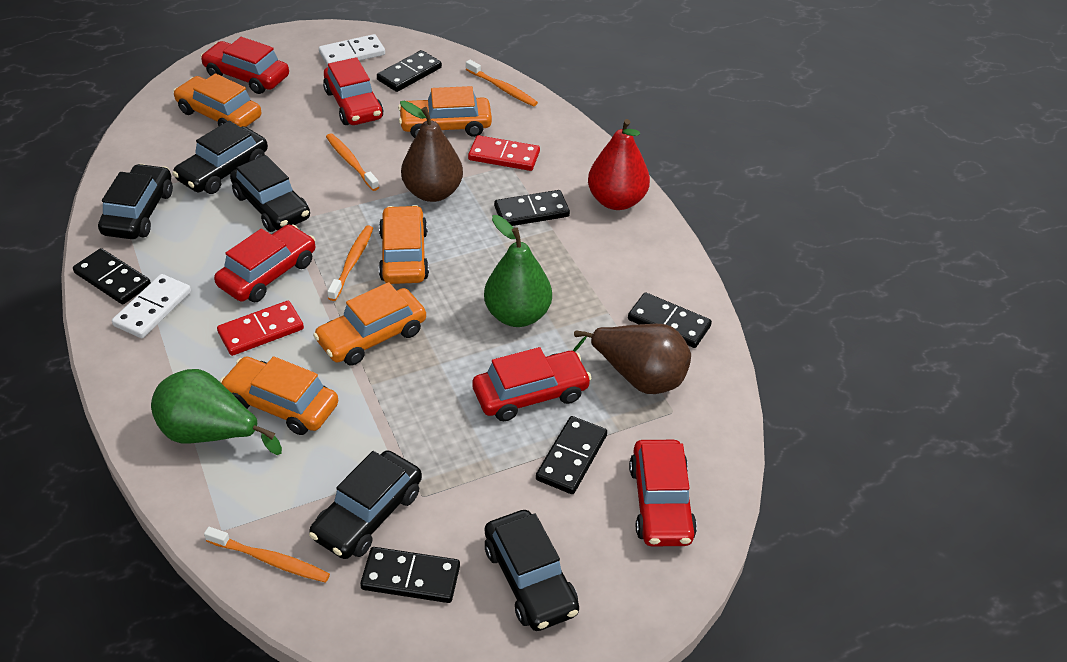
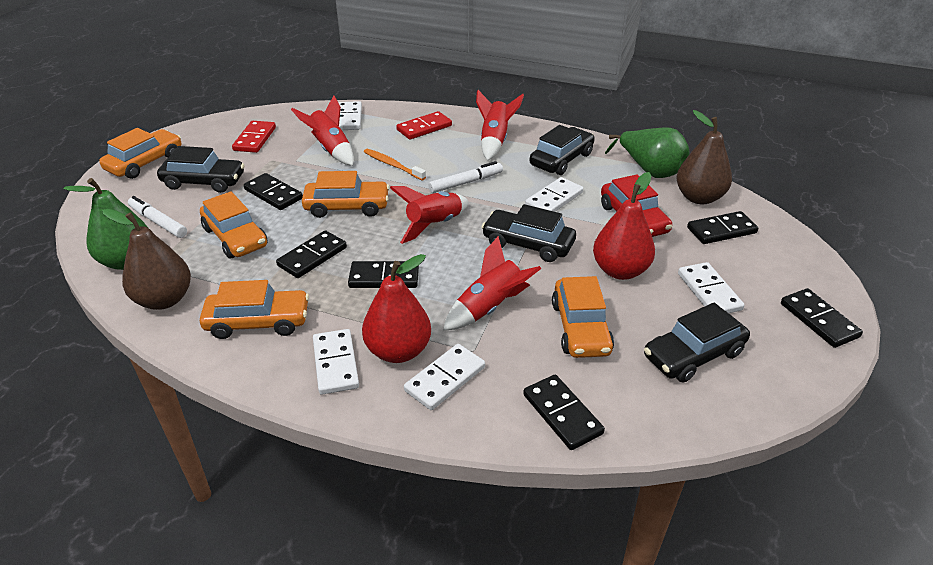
black car: [98,164,173,239] [172,121,268,194] [230,155,310,232] [309,450,422,559] [485,510,579,631] = 5 -> [157,146,244,193] [482,204,576,262] [530,125,595,175] [644,303,750,383] = 4
orange toothbrush: [204,527,330,583] [326,133,379,191] [327,225,373,301] [466,60,538,107] = 4 -> [364,149,426,180] = 1
red car: [200,37,289,94] [214,224,316,302] [323,57,383,125] [472,347,592,421] [629,440,697,547] = 5 -> [601,174,672,237] = 1
red pear: [588,119,650,210] = 1 -> [362,254,431,363] [593,172,655,280] = 2
red rocket: none = 0 -> [291,95,354,166] [390,186,469,244] [443,236,541,330] [476,90,524,161] = 4
white domino: [112,274,191,338] [319,34,385,67] = 2 -> [313,329,359,395] [338,101,362,130] [404,344,485,410] [525,177,583,212] [678,262,744,313] = 5
white marker: none = 0 -> [128,196,187,238] [428,161,503,193] = 2

